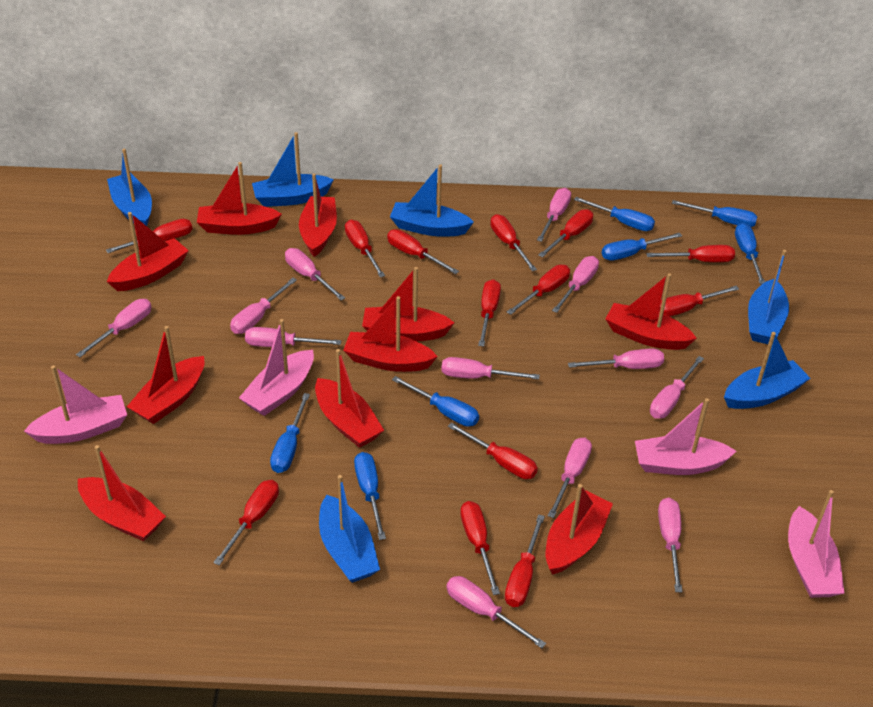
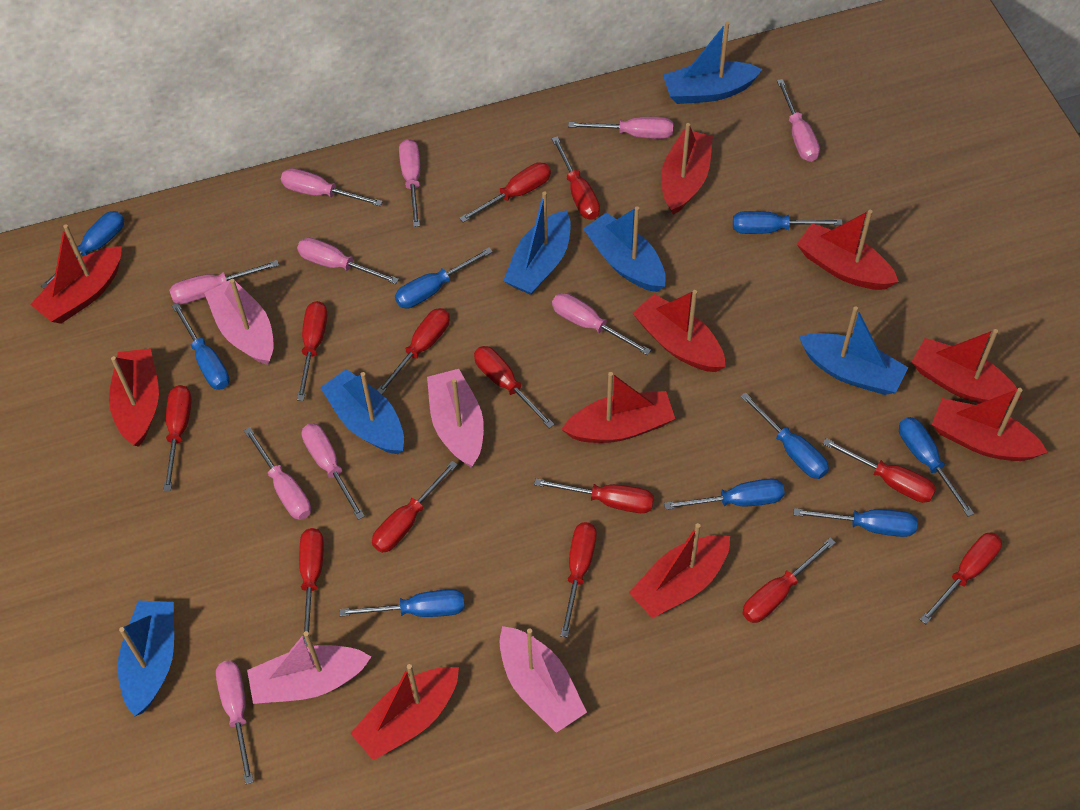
blue screwdriver: [270,393,310,473] [354,452,386,540] [392,376,479,427] [574,197,655,231] [602,233,682,261] [672,200,757,227] [735,223,765,284] = 7 -> [41,211,124,289] [172,303,230,390] [339,589,465,617] [395,248,493,308] [664,478,785,510] [733,211,843,234] [740,392,829,479] [793,508,917,537] [899,417,974,517] = 9
pink screwdriver: [76,299,151,357] [230,278,297,334] [245,327,341,347] [285,248,345,300] [441,357,540,379] [446,576,546,648] [537,188,571,242] [548,438,592,518] [552,256,599,313] [568,348,664,369] [650,356,704,419] [658,497,682,592] = 12 -> [169,260,279,304] [216,661,253,784] [244,427,311,520] [281,168,383,206] [297,238,399,284] [302,423,365,520] [399,139,420,227] [552,293,651,355] [568,117,673,139] [777,79,820,162] = 10

